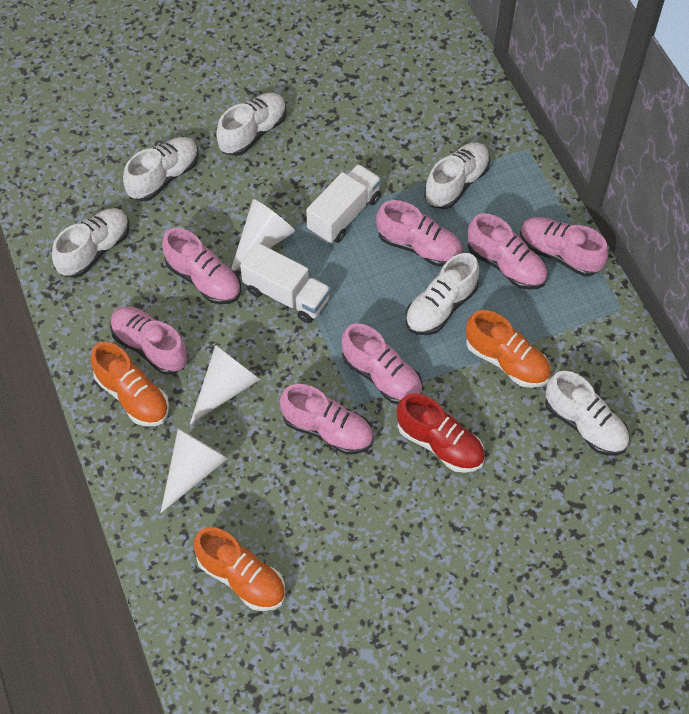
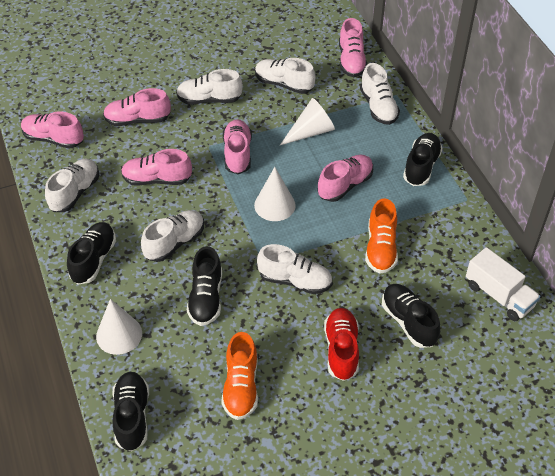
black shoe: none = 0 -> [67,222,116,284] [112,372,149,451] [187,246,222,326] [382,284,441,348] [403,133,443,186] = 5
orange shoe: [90,342,169,426] [194,527,285,611] [466,310,551,388] = 3 -> [221,332,258,420] [365,198,398,274] = 2
pink shoe: [110,306,188,375] [162,228,241,304] [280,384,374,455] [342,323,422,404] [376,200,463,267] [468,213,548,290] [520,217,609,276] = 7 -> [21,112,84,149] [103,88,171,126] [121,149,192,186] [223,119,252,174] [317,155,373,202] [339,18,367,77] = 6
white truck: [240,243,331,323] [306,164,381,243] = 2 -> [466,247,541,321] = 1

